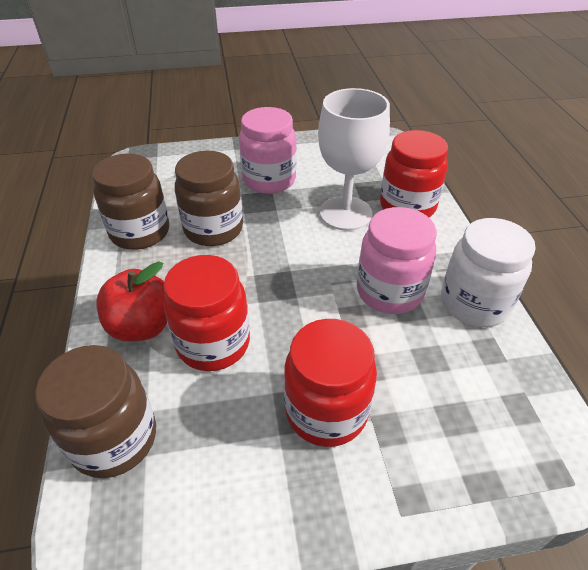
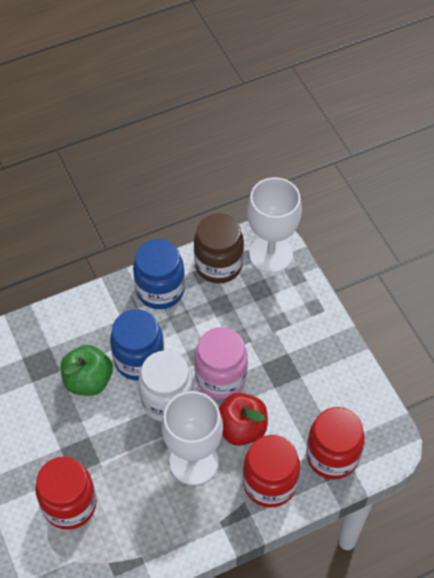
blue jar: none = 0 -> [110,309,164,381] [133,239,185,309] = 2
brown jar: [35,345,156,478] [92,153,169,250] [175,151,243,246] = 3 -> [194,214,244,283] = 1
green apple: none = 0 -> [61,345,113,396] = 1
pink jar: [239,107,297,194] [357,207,437,314] = 2 -> [194,327,248,399] = 1
white goblet: [318,88,390,231] = 1 -> [161,391,223,485] [247,177,302,273] = 2

